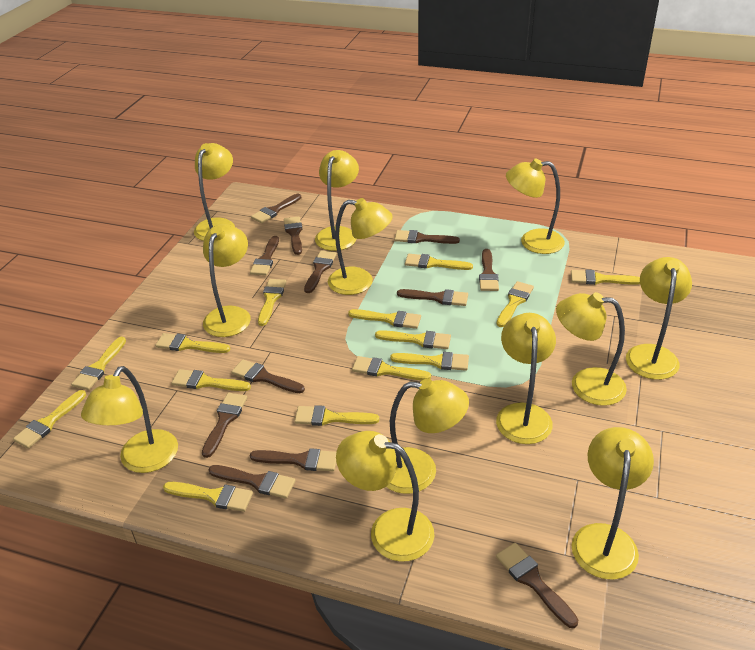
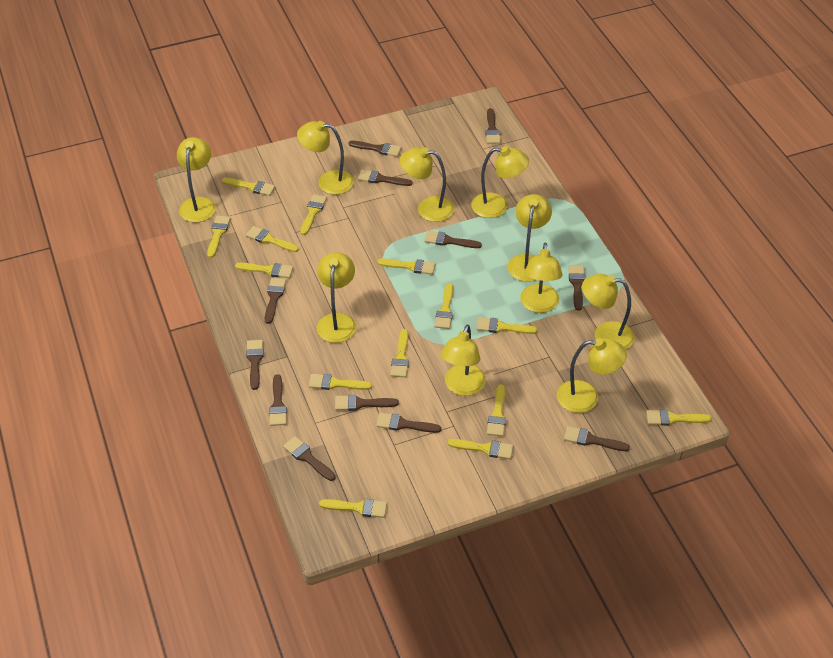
yellow lamp: [81,366,178,473] [194,143,235,241] [203,224,251,337] [315,150,359,251] [328,198,393,295] [336,431,434,562] [386,378,469,494] [496,313,556,444] [506,159,565,254] [556,292,627,406] [571,427,654,580] [626,257,692,380] = 12 -> [177,137,216,222] [297,121,354,195] [317,252,356,343] [400,147,454,222] [440,325,486,396] [471,146,529,218] [508,194,552,282] [520,242,563,313] [557,338,627,413] [582,274,635,350] = 10

